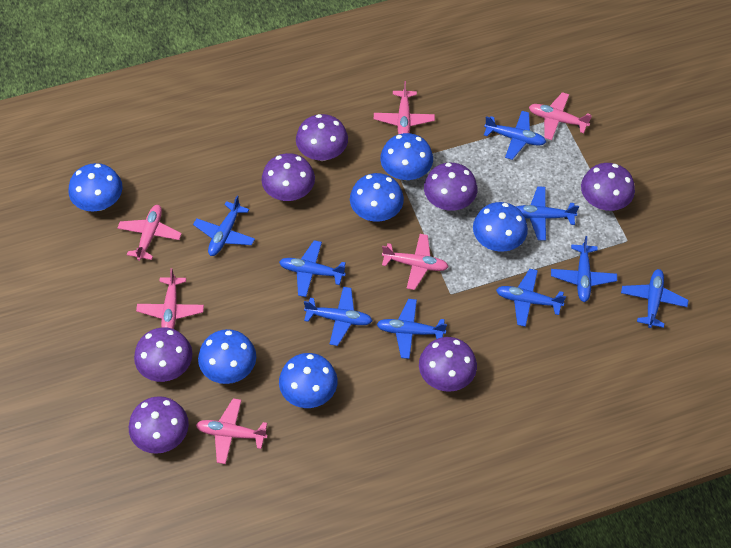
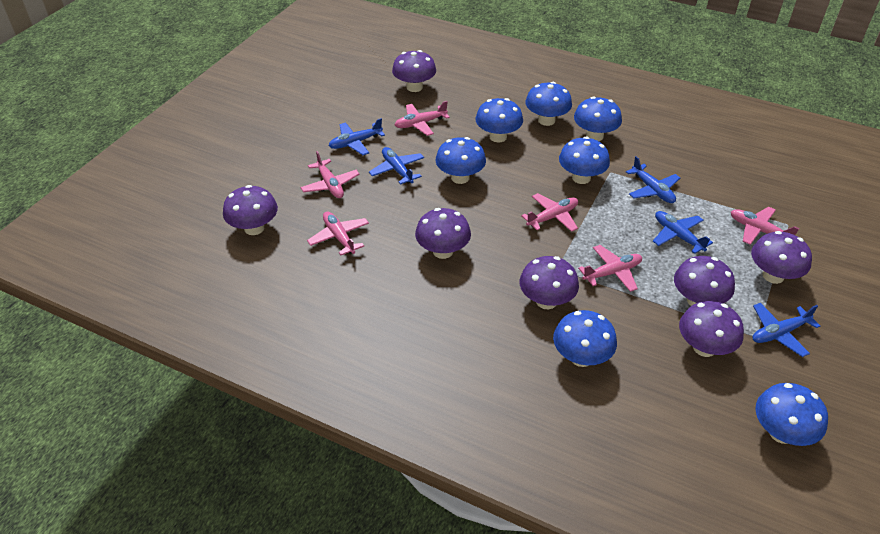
blue mushroom: [69,163,123,211] [198,329,256,384] [279,353,338,408] [350,173,404,222] [380,133,433,180] [473,202,528,252] = 6 -> [436,137,486,184] [476,98,523,143] [525,82,572,126] [553,310,617,367] [559,136,610,184] [574,97,622,141] [755,383,828,446] = 7
blue plane: [193,196,255,256] [279,240,346,297] [304,287,372,346] [377,299,447,359] [484,111,546,160] [496,269,566,327] [516,186,579,241] [551,236,617,302] [621,269,688,328] = 9 -> [329,118,385,155] [369,147,424,185] [626,156,680,203] [653,211,713,254] [752,303,820,357] = 5

